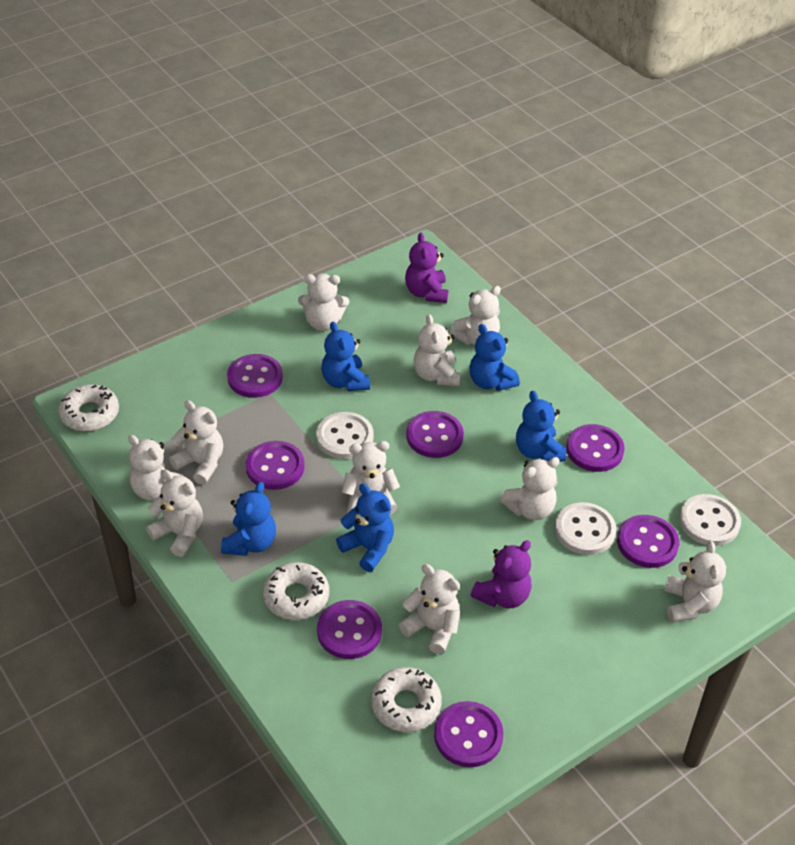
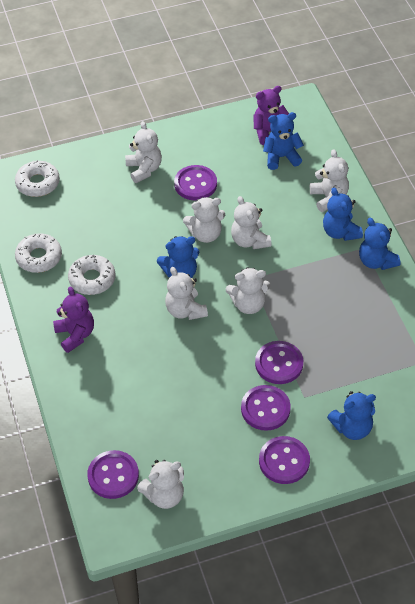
purple button: [227,354,283,398] [246,441,305,490] [317,600,382,659] [406,411,464,458] [434,701,504,767] [566,424,625,472] [617,515,679,568] = 7 -> [87,450,139,499] [174,165,217,201] [241,385,291,431] [255,341,303,384] [259,436,310,484] = 5
white button: [316,412,374,459] [555,502,616,555] [679,494,741,546] = 3 -> none = 0
white teddy bear: [128,435,183,500] [146,469,203,557] [169,400,223,485] [298,273,349,331] [342,441,400,515] [399,564,460,654] [414,314,460,386] [450,286,501,345] [499,457,560,520] [665,541,726,623] = 10 -> [125,121,162,183] [137,460,184,509] [165,267,208,320] [183,197,225,243] [226,267,270,314] [231,196,271,249] [310,150,349,212] = 7

